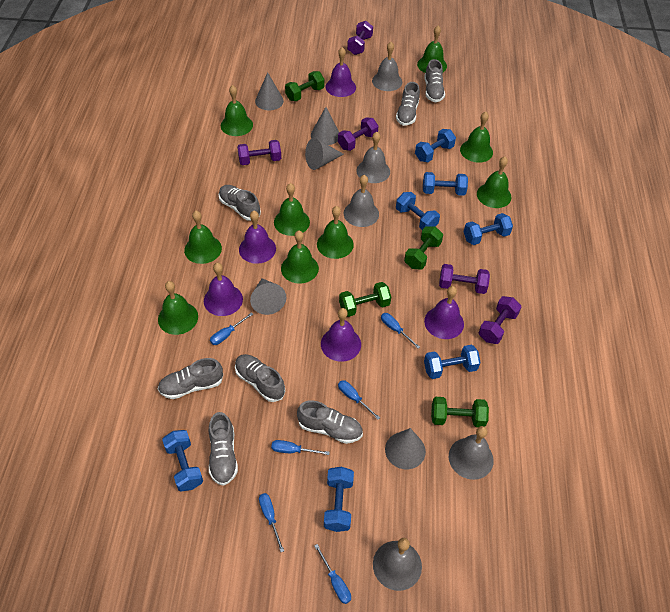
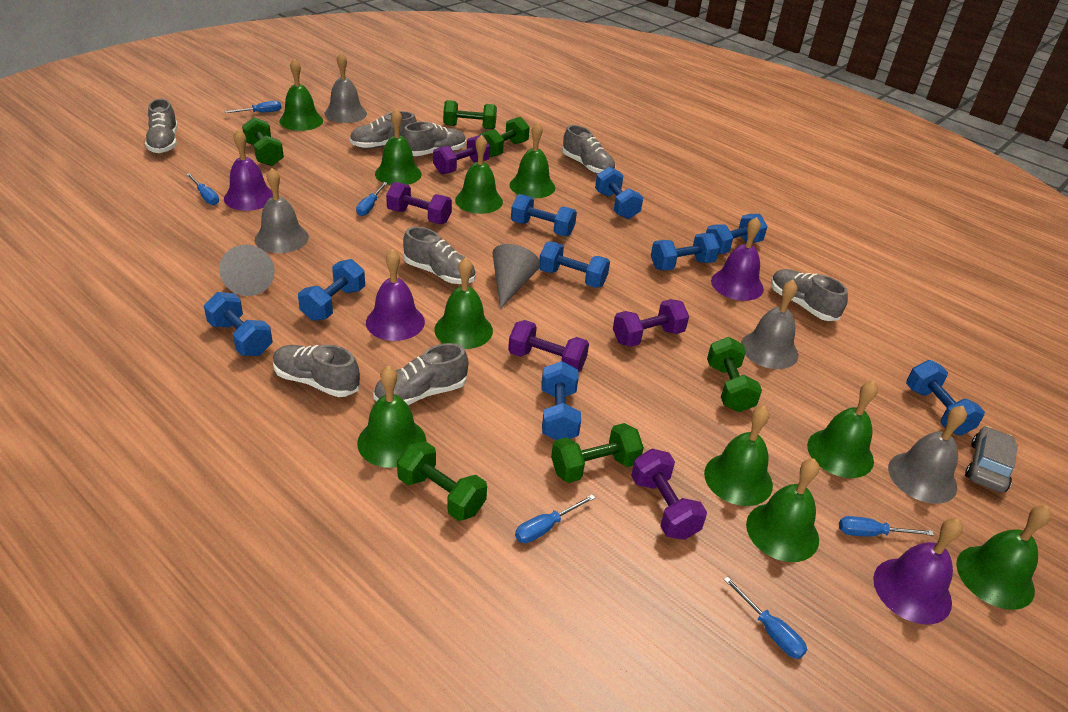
blue dumbbell: [162,430,203,491] [324,467,354,532] [396,192,440,230] [415,129,456,162] [423,172,468,196] [424,345,481,379] [464,213,513,245] = 7 -> [204,292,273,356] [298,259,365,321] [511,194,577,236] [539,242,610,288] [542,361,581,440] [595,167,643,219] [651,233,720,271] [706,214,768,254] [906,360,985,436] = 9
green bell: [158,281,198,335] [184,211,222,264] [221,85,253,136] [274,183,310,236] [281,231,319,284] [317,206,354,259] [417,26,447,73] [460,112,493,163] [477,156,512,208] = 9 -> [279,58,323,131] [357,366,426,468] [375,109,422,185] [434,257,493,349] [455,135,503,214] [510,122,555,198] [704,406,773,506] [746,458,819,562] [807,381,878,478] [956,505,1052,610] = 10
green dumbbell: [285,71,325,101] [339,282,391,317] [404,226,443,269] [431,397,489,427] = 4 -> [242,117,284,166] [397,441,487,521] [443,100,497,130] [480,117,530,157] [551,423,644,483] [707,337,762,412] = 6
grey bell: [344,175,379,227] [356,132,390,183] [372,42,402,91] [373,538,422,591] [449,426,494,480] = 5 -> [255,168,309,253] [325,52,367,123] [741,280,798,369] [888,406,967,504] = 4
grey car: none = 0 -> [965,426,1018,493] = 1
grey cone: [250,278,286,315] [255,72,284,110] [305,138,344,170] [311,107,339,145] [385,428,426,469] = 5 -> [219,245,275,296] [492,244,540,309] = 2
grey shoe: [158,358,223,399] [209,412,238,486] [219,185,261,221] [235,354,285,402] [297,400,363,444] [396,82,420,126] [424,59,445,103] = 7 -> [145,99,178,153] [273,345,360,397] [349,111,417,149] [373,343,469,405] [402,122,466,156] [403,227,476,284] [562,125,615,174] [771,269,848,321] = 8
purple bell: [204,263,243,316] [239,211,276,264] [321,308,361,362] [325,47,356,97] [424,286,464,339] = 5 -> [224,129,273,211] [366,249,425,341] [711,217,764,301] [873,518,963,625] = 4

